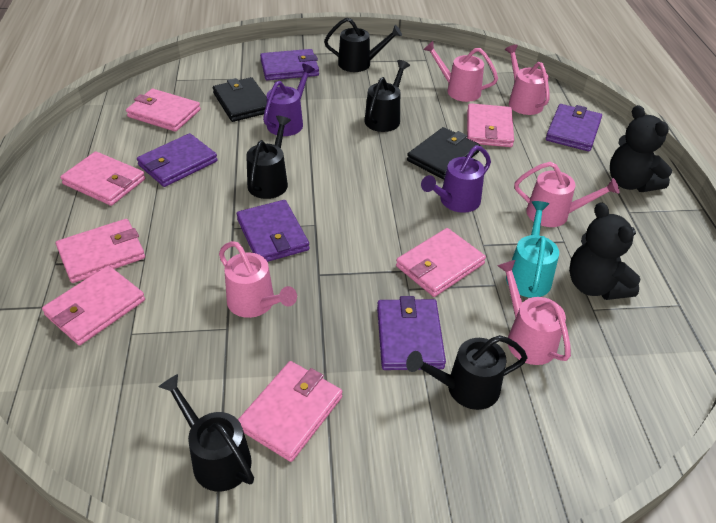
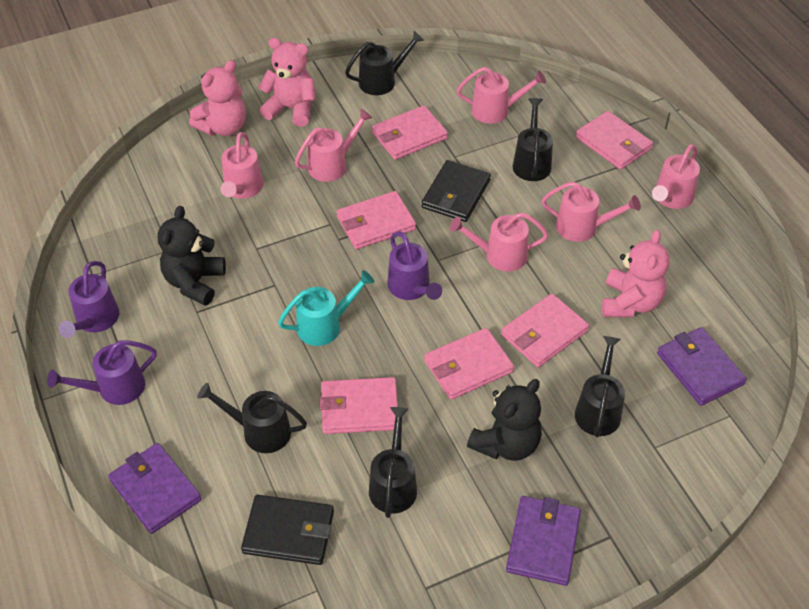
pink teddy bear: none = 0 -> [189,60,246,136] [258,38,316,127] [602,230,670,317] = 3
pink wallet: [42,265,145,345] [56,219,145,283] [60,151,145,206] [126,89,201,132] [238,361,343,462] [396,228,486,297] [467,103,514,147] = 7 -> [319,377,398,434] [337,191,416,249] [372,106,448,160] [424,328,514,400] [501,294,589,367] [576,111,653,170] = 6
pink watering can: [219,241,297,318] [423,41,498,102] [497,260,571,365] [505,45,550,115] [515,162,619,227] = 5 -> [221,132,264,199] [295,109,372,182] [450,212,548,272] [457,67,546,124] [542,182,641,242] [652,144,700,209] = 6
purple wallet: [137,133,218,187] [237,200,309,262] [260,49,319,80] [377,296,446,370] [546,104,602,151] = 5 -> [108,443,202,534] [506,496,581,586] [657,327,747,406] = 3
purple watering can: [263,64,315,136] [421,145,491,213] = 2 -> [47,340,157,405] [58,261,119,338] [387,231,442,300] = 3

